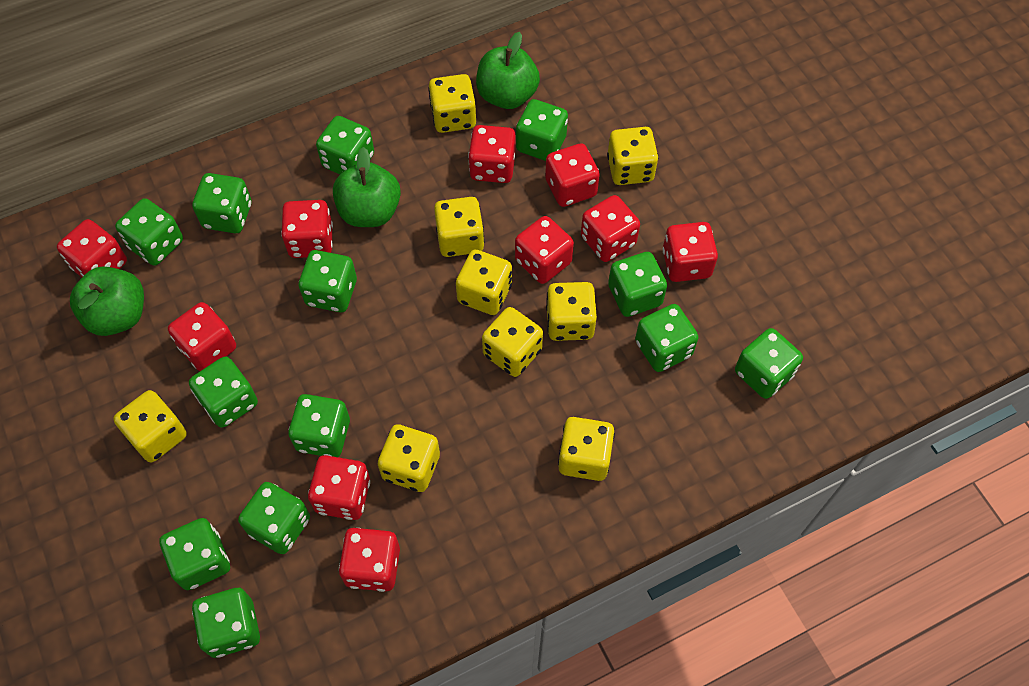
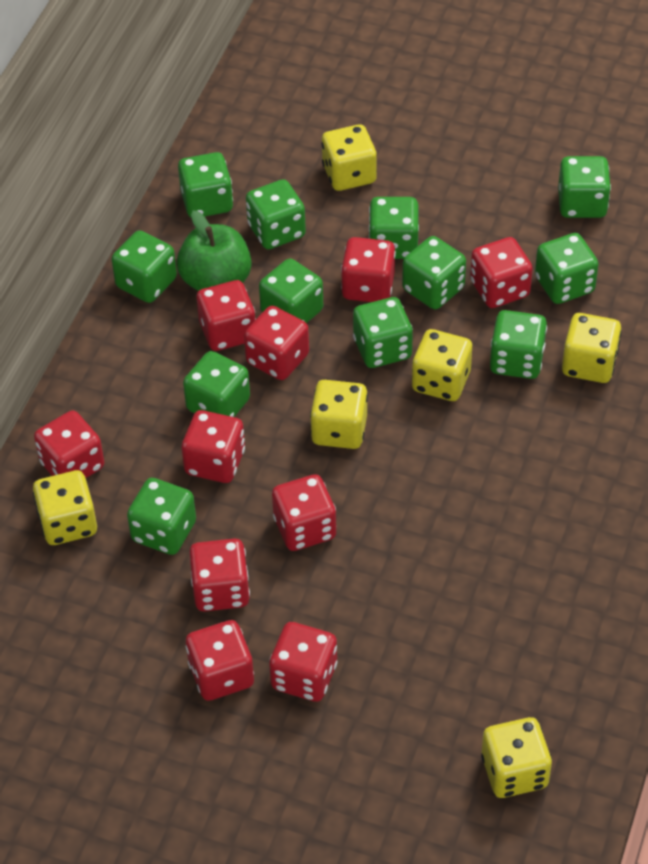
green apple: [70,267,144,336] [333,147,401,227] [476,32,540,109] = 3 -> [177,210,252,291] = 1
green dice: [115,198,183,266] [159,518,230,590] [189,357,258,428] [192,173,251,233] [192,588,260,658] [238,482,310,554] [288,394,350,457] [299,250,357,312] [316,116,374,174] [516,99,568,161] [608,252,667,317] [635,304,699,372] [735,328,803,399] = 13 -> [112,230,177,303] [127,478,196,555] [178,152,233,218] [183,351,250,417] [246,179,306,249] [259,258,323,323] [353,297,413,368] [369,197,419,259] [402,236,466,309] [490,310,547,379] [535,233,599,304] [558,156,611,218] = 12
yellow dice: [113,390,187,462] [378,424,440,492] [428,74,476,133] [434,197,485,257] [456,249,512,315] [482,307,543,377] [546,282,597,341] [558,417,615,481] [607,127,658,185] = 9 -> [33,470,97,545] [310,380,368,449] [322,124,377,191] [412,329,472,401] [481,717,552,798] [562,313,622,383] = 6

